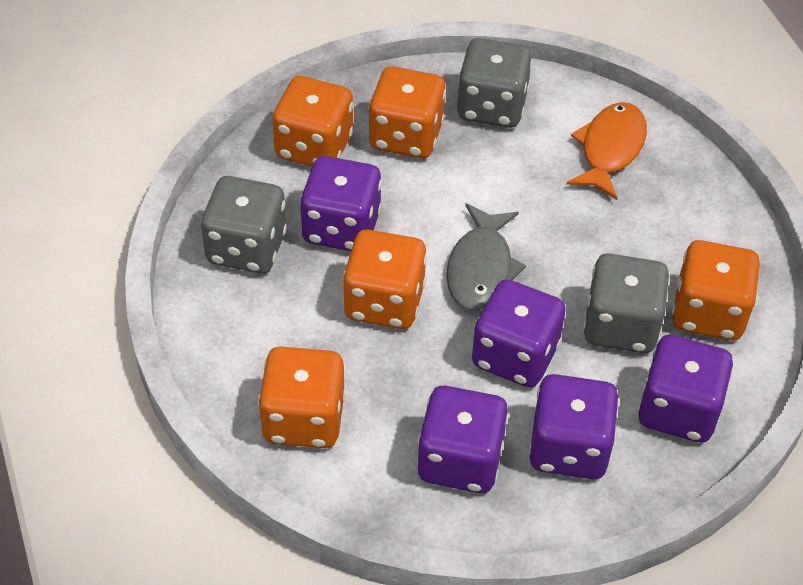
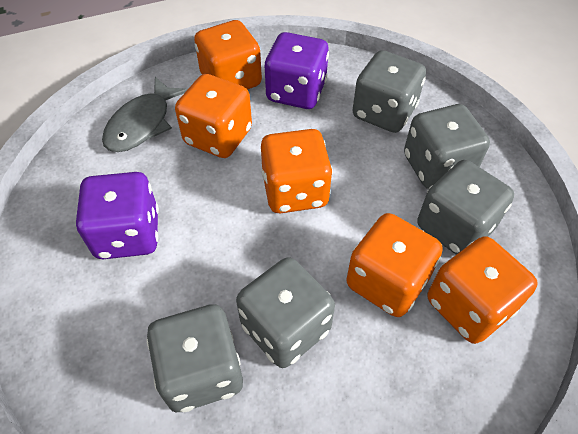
grey dice: [201,176,287,273] [457,38,532,128] [583,253,670,353] = 3 -> [146,304,243,412] [236,257,335,368] [352,50,426,133] [404,104,490,189] [417,160,514,255] = 5
orange fish: [566,102,647,200] = 1 -> none = 0
purple dice: [300,156,382,251] [417,386,509,493] [472,279,566,387] [529,374,619,479] [638,335,734,442] = 5 -> [76,172,159,259] [265,32,329,109] = 2

